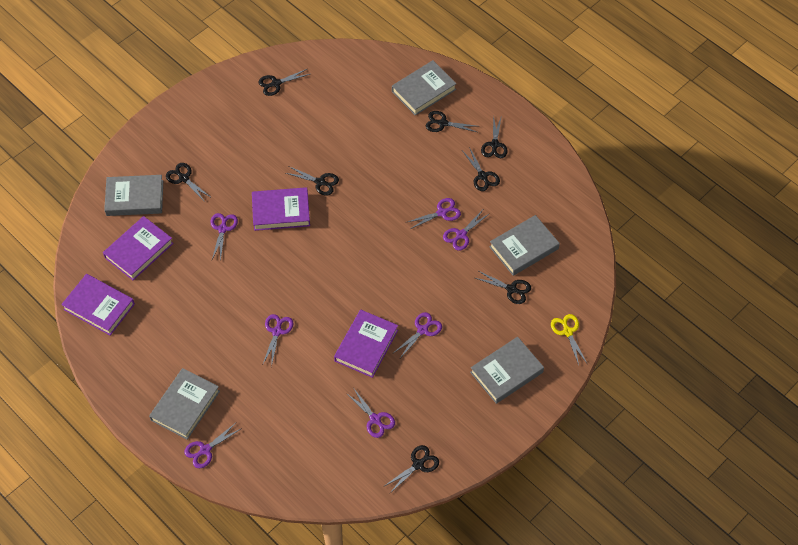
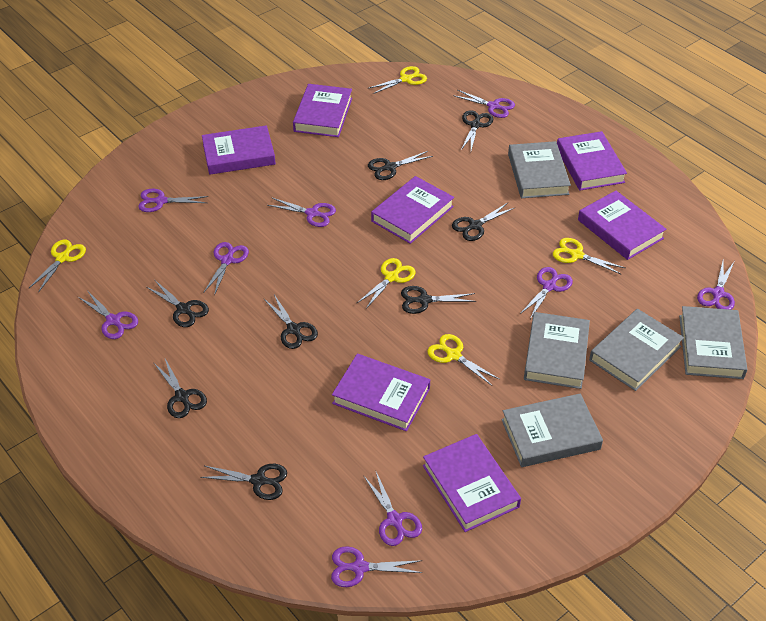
purple book: [61,274,135,335] [103,216,174,280] [252,187,310,231] [334,309,398,378] = 4 -> [202,125,276,175] [293,84,352,137] [332,354,430,431] [371,176,454,244] [423,434,521,532] [557,131,627,191] [578,191,666,260] = 7
purple scissors: [184,423,241,468] [211,213,238,261] [263,314,294,367] [346,389,395,438] [395,312,442,358] [408,198,461,230] [443,210,490,251] = 7 -> [77,290,138,339] [138,189,208,212] [203,242,249,296] [267,197,336,227] [331,546,423,587] [364,472,422,546] [453,90,515,118] [520,267,573,319] [697,261,735,310] = 9
yellow scissors: [551,314,587,365] = 1 -> [29,240,86,293] [357,258,416,309] [369,66,427,94] [427,334,499,386] [553,238,625,275] = 5

